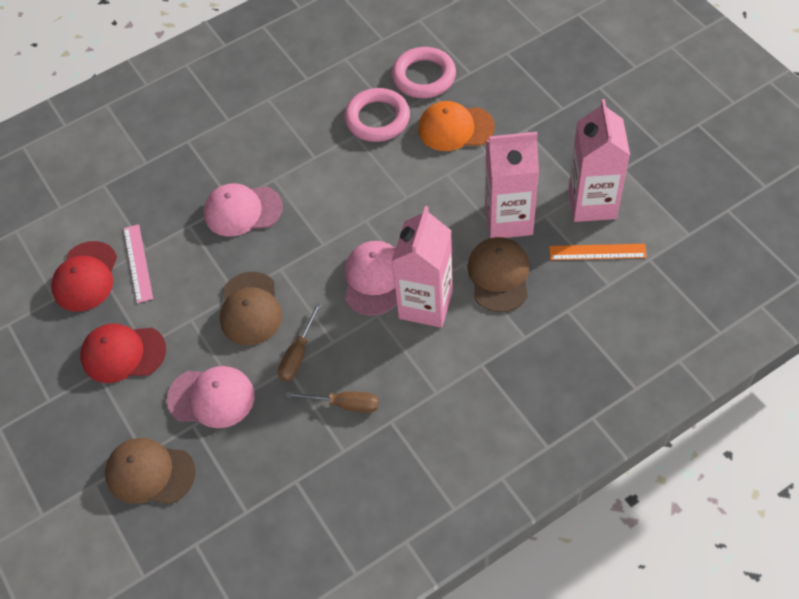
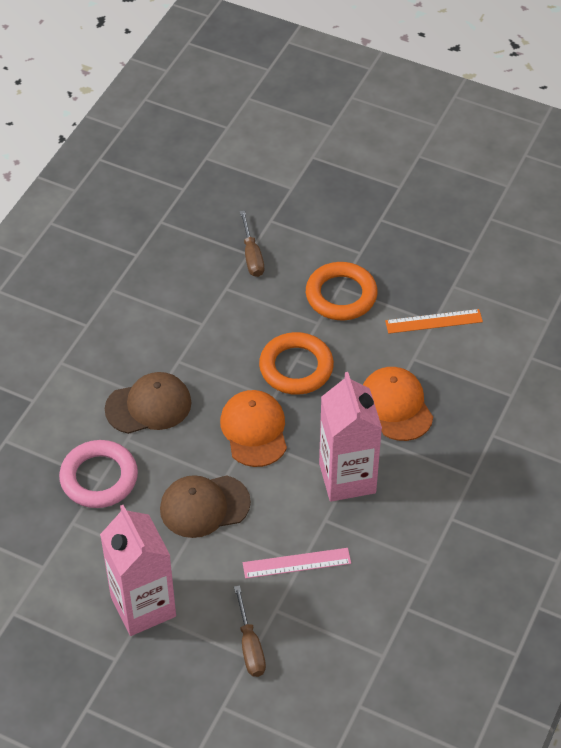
brown cap: [105,438,196,505] [220,272,282,345] [467,237,529,312] = 3 -> [105,372,192,434] [160,475,251,538] = 2
orange cap: [418,101,495,151] = 1 -> [220,390,287,467] [363,367,433,441] = 2
orange ring: none = 0 -> [259,332,334,395] [306,262,378,320] = 2
pink cap: [167,366,254,428] [204,183,283,236] [345,241,397,316] = 3 -> none = 0
pink carton: [392,206,453,328] [485,132,539,238] [569,99,630,222] = 3 -> [100,505,176,636] [319,372,382,502] = 2
pink ring: [344,88,410,142] [392,47,456,98] = 2 -> [59,440,138,508] = 1
red cap: [51,241,117,312] [80,323,166,383] = 2 -> none = 0

